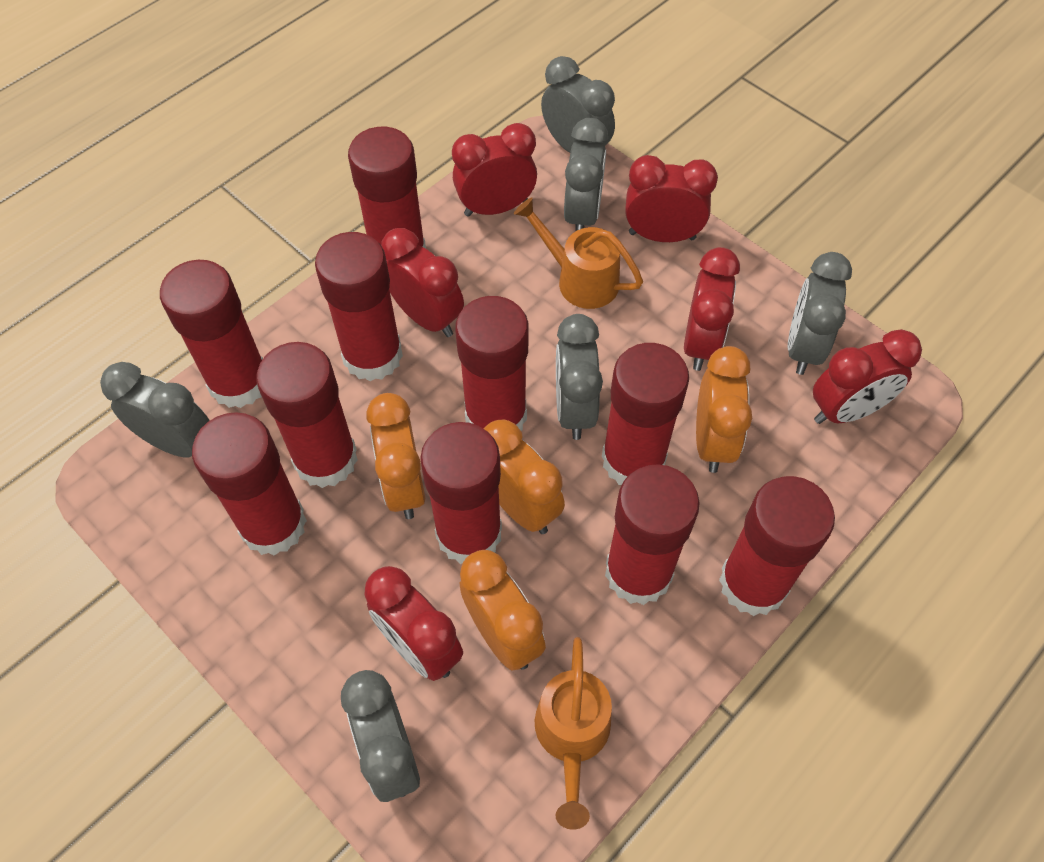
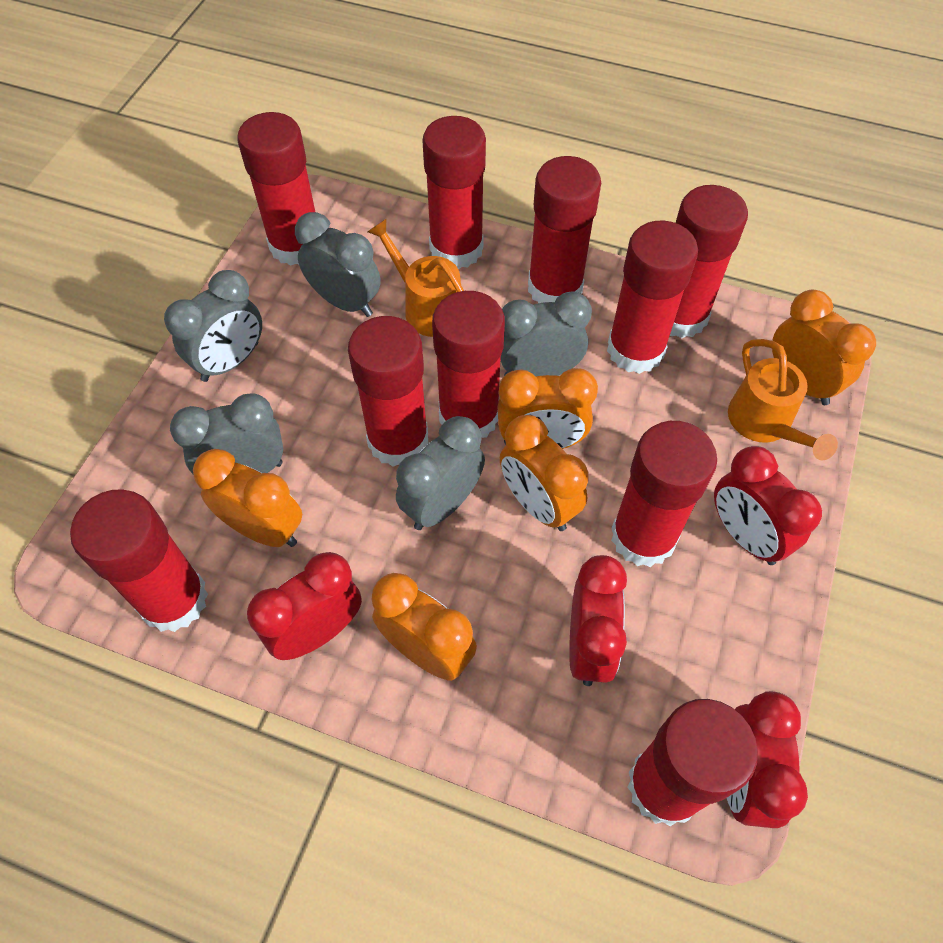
grey clock: [100,362,210,458] [341,670,420,802] [541,56,615,153] [556,314,603,440] [564,118,608,232] [787,252,852,375] = 6 -> [164,270,262,382] [170,393,283,474] [295,212,381,317] [396,416,485,530] [500,291,592,376] = 5
orange clock: [367,393,425,519] [460,550,546,671] [483,419,565,534] [696,346,752,473] = 4 -> [193,449,302,547] [372,573,477,681] [498,368,598,449] [500,415,589,531] [772,290,876,405] = 5
red clock: [365,566,463,681] [381,228,464,337] [452,123,537,217] [625,155,718,242] [684,247,740,371] [813,329,922,424] = 6 -> [247,552,362,660] [569,555,627,686] [714,446,822,565] [727,691,808,828] = 4

